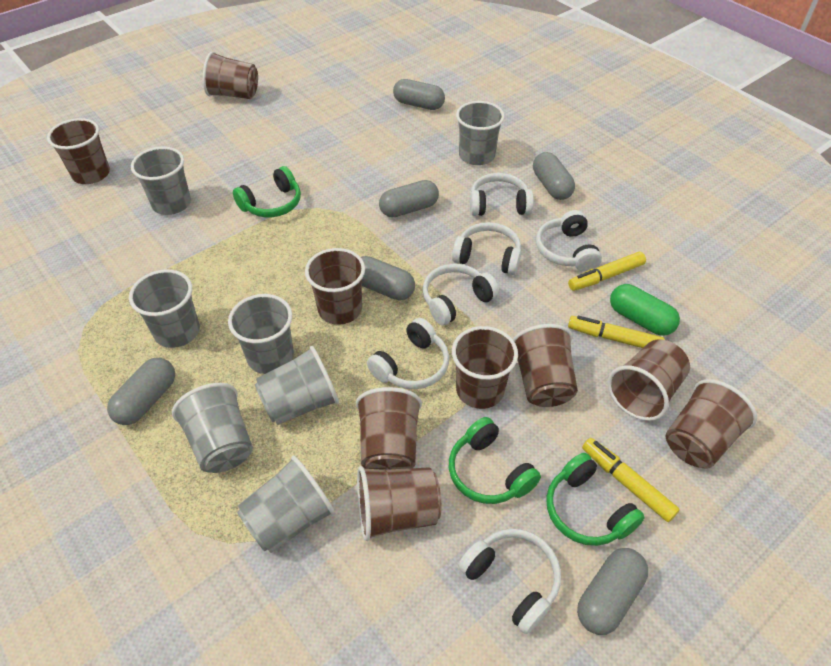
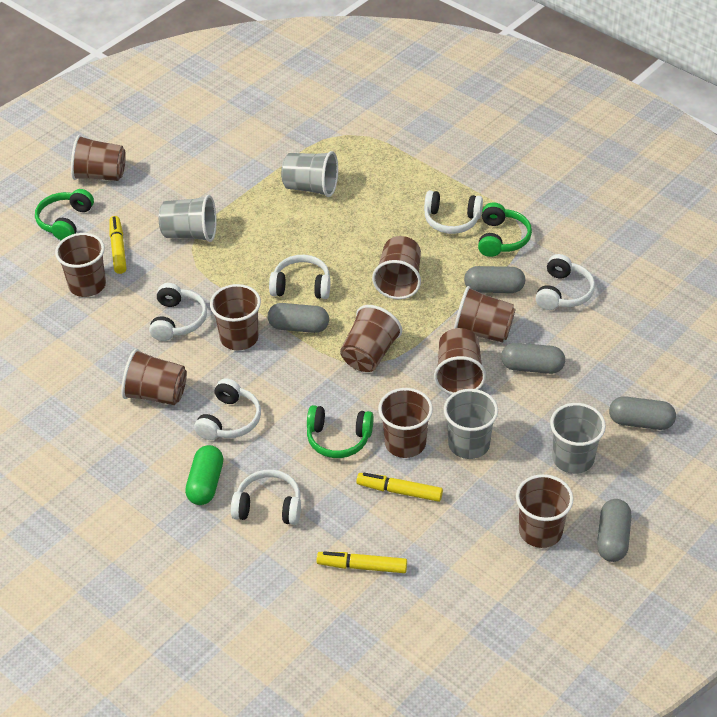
brown cup: [47,118,110,184] [203,51,258,99] [305,248,365,325] [356,387,422,470] [357,466,441,541] [452,326,518,409] [513,324,578,407] [607,339,690,421] [666,379,758,469] = 9 -> [55,233,106,297] [71,135,126,181] [121,349,187,405] [210,284,261,350] [340,305,402,372] [372,236,421,299] [378,388,433,458] [434,328,486,395] [454,286,516,343] [516,474,574,548] = 10
grey capsule: [107,358,175,425] [361,256,415,300] [379,180,439,218] [393,79,445,110] [533,152,575,200] [577,548,648,635] = 6 -> [268,303,329,333] [464,266,525,293] [501,343,565,374] [597,499,632,562] [609,396,676,430] = 5
grey cup: [129,270,200,348] [131,147,191,215] [172,383,253,473] [228,294,294,374] [237,456,335,553] [255,346,339,425] [456,101,505,165] = 7 -> [159,195,217,242] [281,151,338,197] [444,389,498,459] [550,403,606,474] = 4

